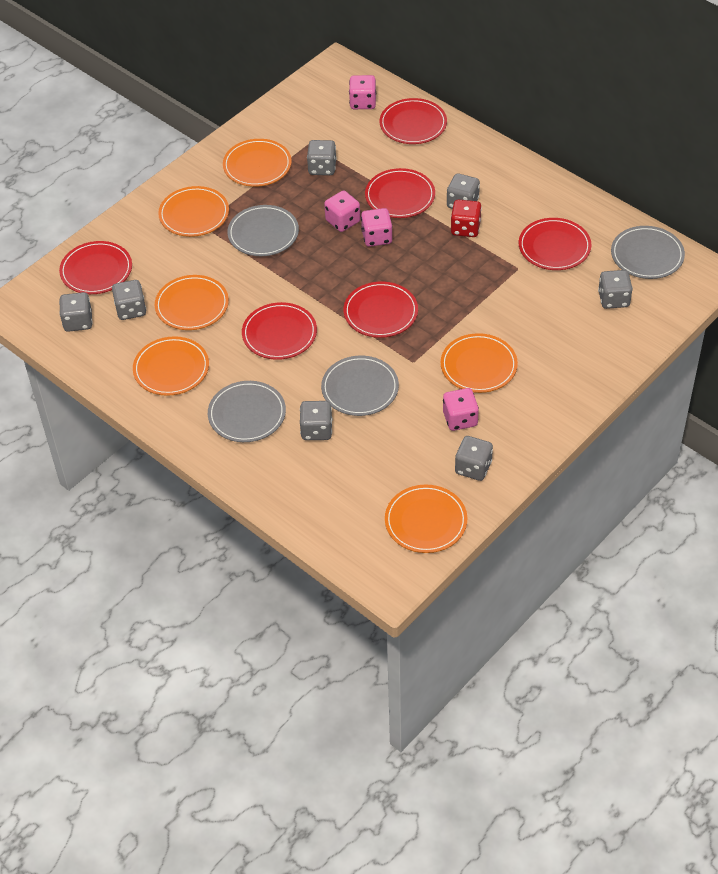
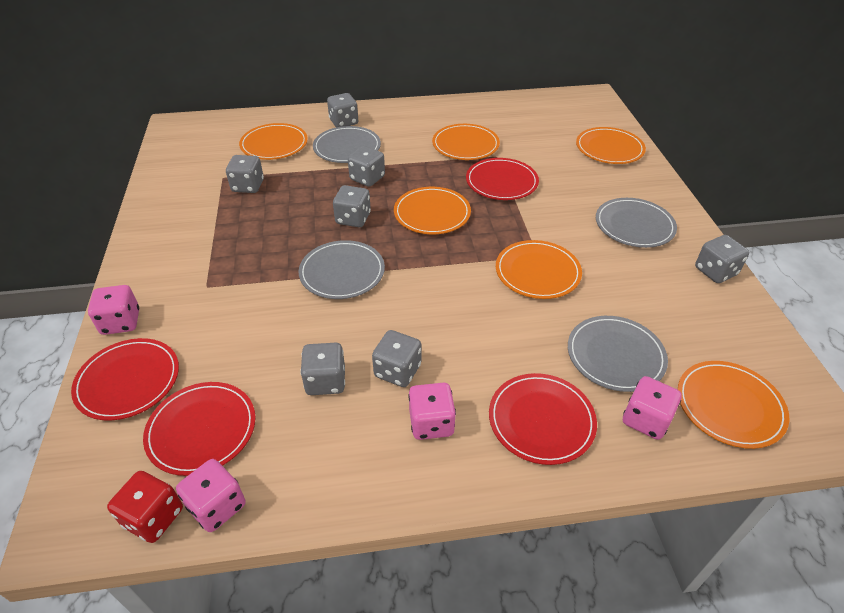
red plate: [59,241,132,294] [242,302,317,360] [344,282,418,338] [365,168,435,218] [379,98,447,144] [519,218,591,270] = 6 -> [71,338,179,420] [143,382,256,476] [466,158,539,200] [489,373,597,465] = 4

